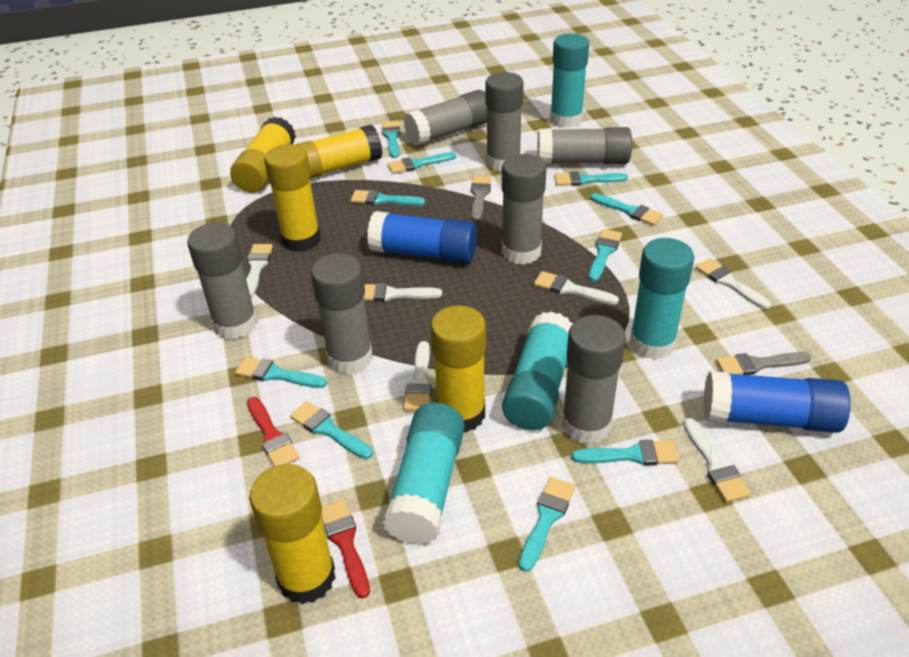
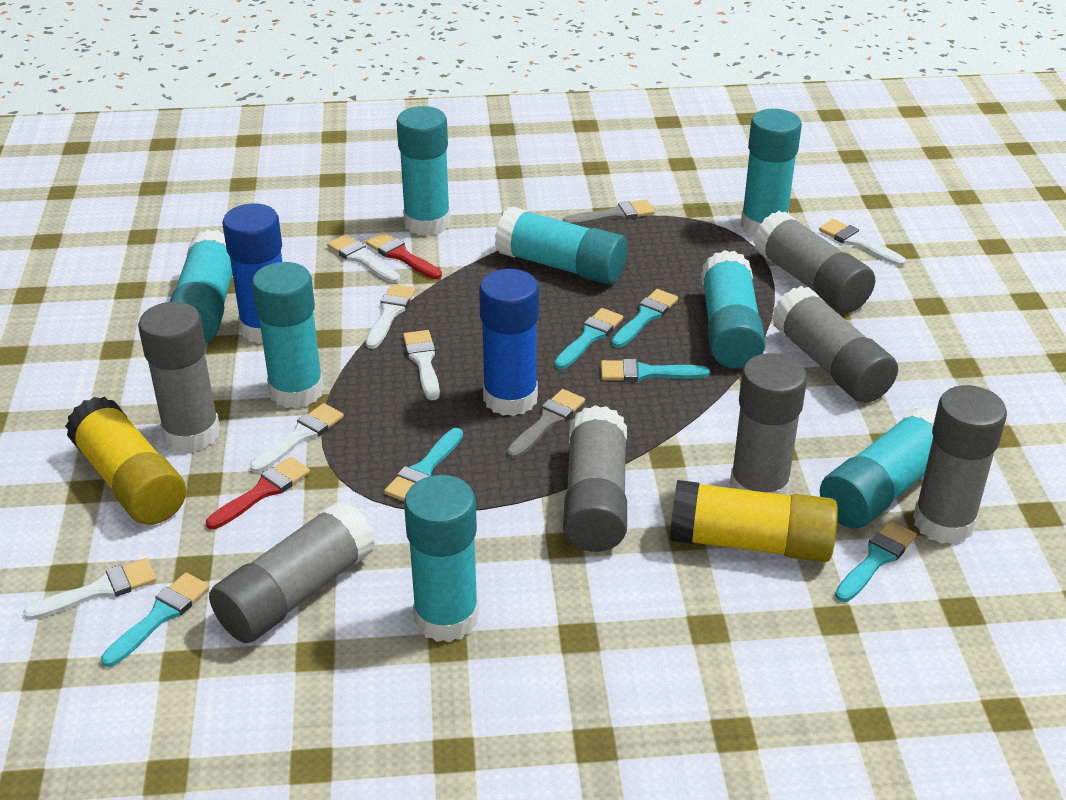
turquoise brush: [235,357,327,388] [290,401,373,459] [351,190,425,206] [382,121,400,158] [387,152,457,174] [519,477,575,572] [554,171,628,186] [572,440,679,466] [589,229,622,281] [590,193,663,225] = 10 -> [101,573,209,667] [384,428,463,502] [554,308,623,369] [601,359,710,382] [611,289,678,348] [835,520,917,602] = 6
turquoise glue stick: [383,403,465,545] [502,311,573,430] [550,33,589,128] [629,238,694,360] = 4 -> [170,230,233,343] [252,262,324,409] [396,106,451,236] [404,475,479,642] [495,207,627,284] [701,250,766,368] [741,109,802,236] [820,406,936,529] = 8
yellow glue stick: [230,117,296,193] [249,464,335,604] [264,144,320,252] [295,125,382,179] [431,305,486,433] = 5 -> [65,397,186,525] [670,480,838,562] = 2

